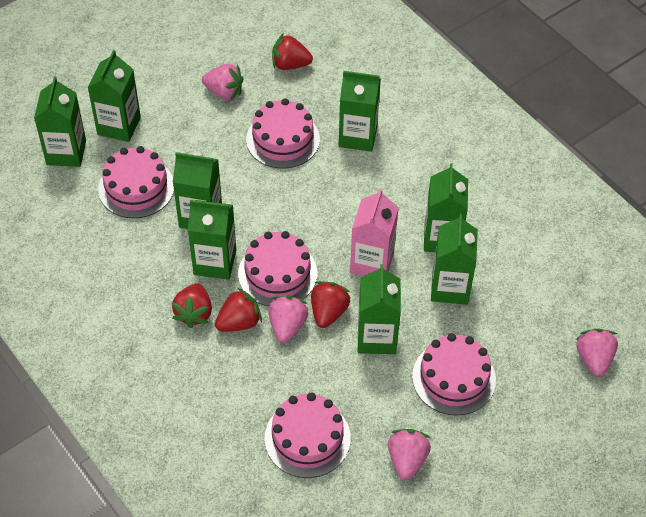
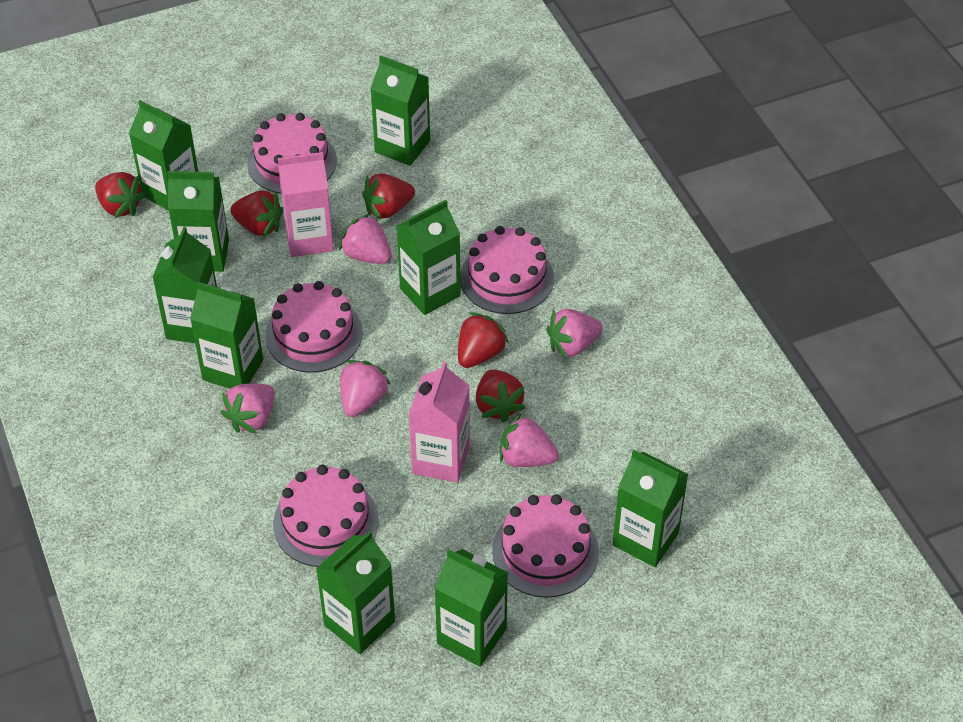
green carton: [34,77,86,167] [87,50,141,142] [173,152,222,229] [188,200,236,280] [339,71,381,152] [358,264,401,354] [424,163,468,252] [431,214,478,305] = 8 -> [129,100,198,210] [152,227,217,343] [167,171,229,272] [190,282,263,389] [316,531,395,654] [370,55,430,166] [397,200,461,315] [434,549,508,667] [613,450,688,567] = 9
pink carton: [350,188,399,276] = 1 -> [278,152,334,257] [409,361,470,483] = 2
pink strawberry: [202,64,243,100] [268,296,308,343] [388,429,431,480] [576,329,618,377] = 4 -> [221,383,275,434] [339,213,392,264] [340,360,391,417] [500,414,559,467] [546,309,603,359] = 5
red strawberry: [172,283,212,328] [215,288,262,332] [272,34,313,70] [311,281,351,328] = 4 -> [95,172,145,218] [230,190,283,237] [362,173,415,220] [458,312,509,368] [476,369,526,423] = 5

